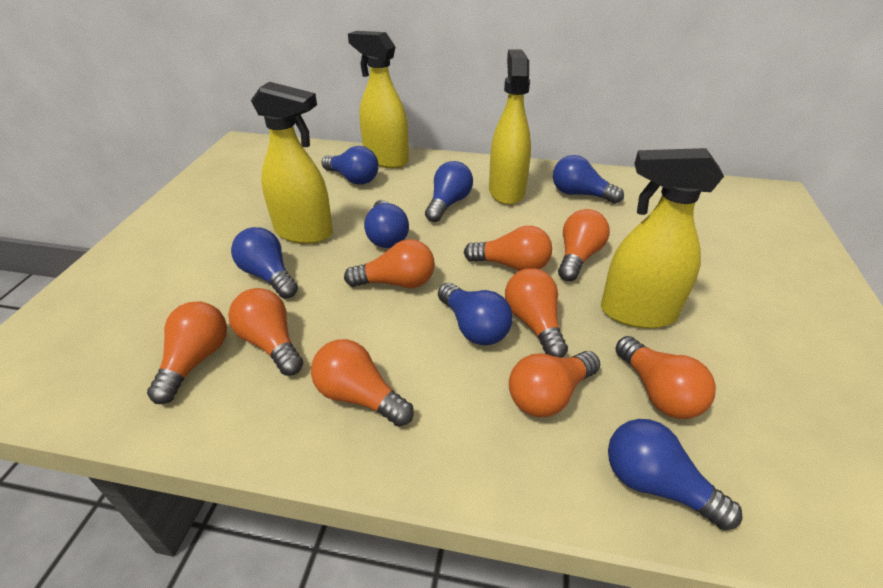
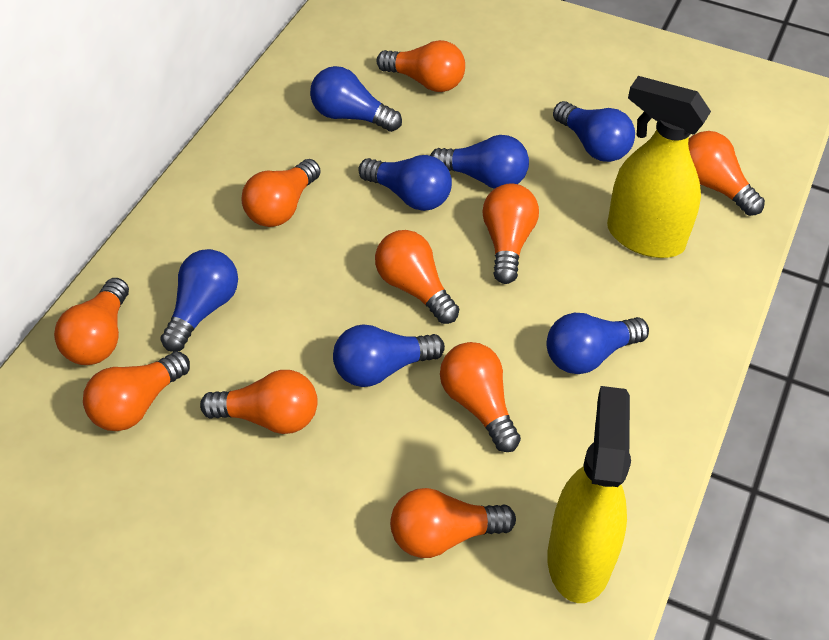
orange light bulb: [147,301,227,404] [228,288,303,376] [311,339,414,426] [344,239,435,288] [464,226,552,271] [505,268,568,358] [509,351,600,417] [558,209,610,281] [615,336,716,419] = 9 -> [54,278,129,365] [83,351,190,431] [200,370,318,434] [241,159,321,227] [375,230,459,324] [376,40,465,92] [390,488,516,558] [440,342,521,452] [482,183,539,284] [688,131,765,216] = 10
yellow spray bottle: [251,82,333,244] [348,31,409,168] [489,50,531,205] [601,148,724,328] = 4 -> [547,386,631,603] [607,76,711,258] = 2

